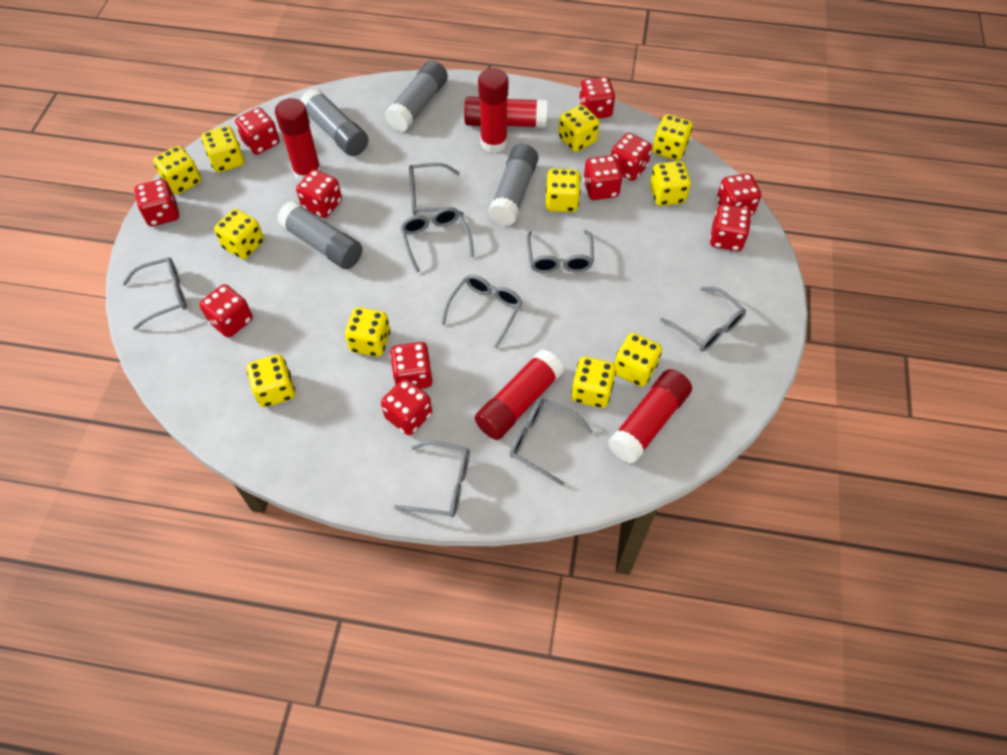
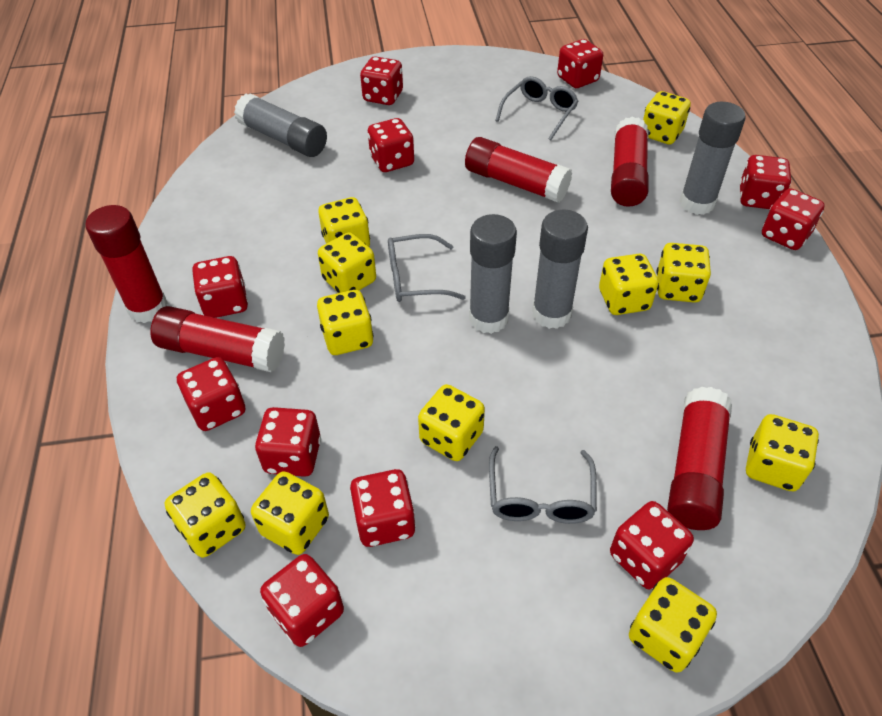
grey glasses: [123,257,187,330] [394,441,470,517] [400,207,474,273] [409,163,464,216] [442,274,523,348] [510,398,593,486] [527,230,594,273] [660,287,746,351] = 8 -> [388,234,466,302] [489,446,597,524] [495,76,578,140] = 3

